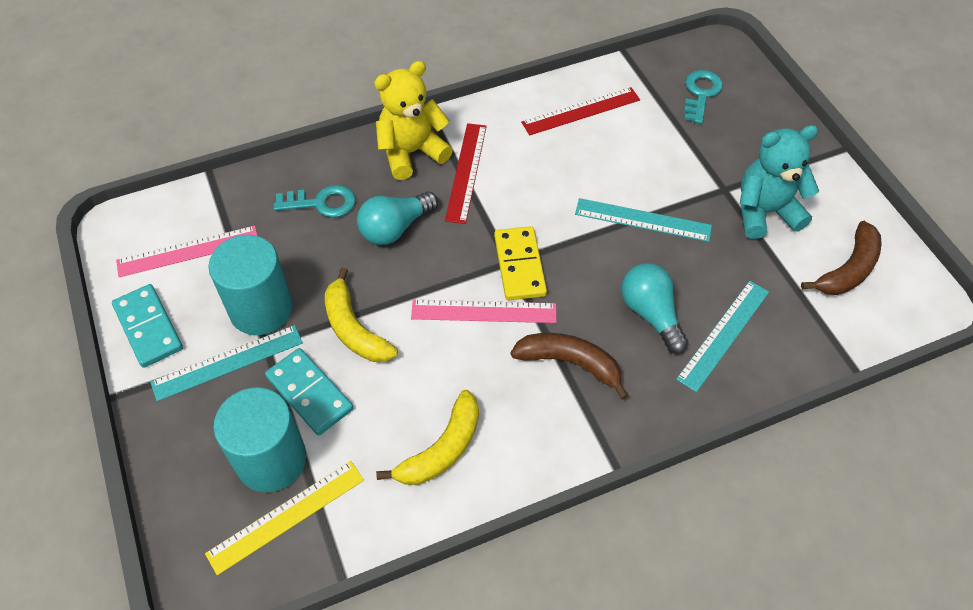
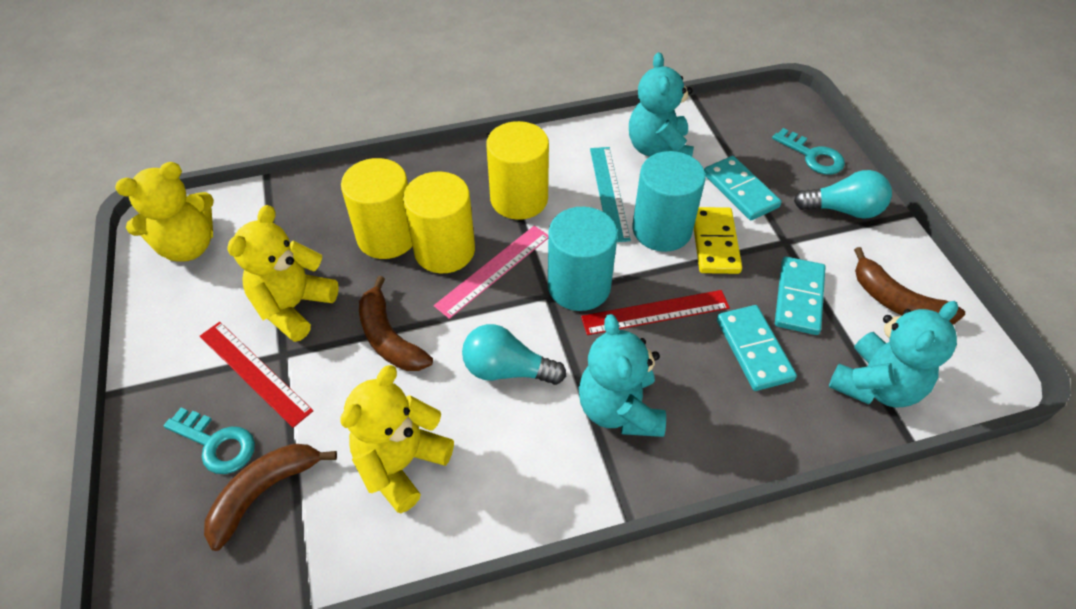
brown banana: [510,333,629,400] [801,221,882,295] = 2 -> [204,444,337,551] [359,276,433,371] [854,247,965,325] = 3
pink ruler: [116,226,258,277] [411,300,557,323] = 2 -> [434,226,548,319] = 1
turquoise domino: [112,284,183,368] [265,348,353,435] = 2 -> [704,156,782,220] [717,305,797,391] [775,257,826,335] = 3
turquoise ruler: [150,325,303,401] [575,198,712,242] [676,281,769,392] = 3 -> [590,147,631,242] = 1
turquoise teddy bear: [740,125,819,239] = 1 -> [579,314,666,437] [629,52,694,157] [829,301,958,408] = 3
yellow banana: [325,268,398,362] [376,390,479,485] = 2 -> none = 0
yellow cylinder: none = 0 -> [341,158,412,259] [403,171,475,273] [486,121,549,220] = 3
yellow ruler: [205,461,364,575] = 1 -> none = 0
yellow teddy bear: [374,61,453,180] = 1 -> [115,162,214,262] [228,205,339,342] [340,365,454,513] = 3

